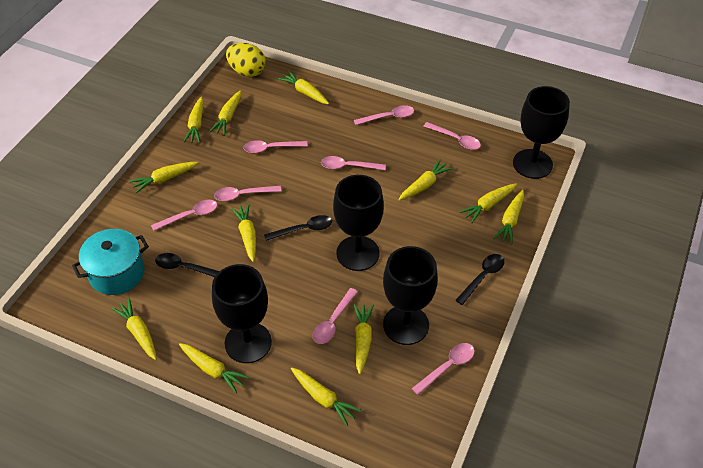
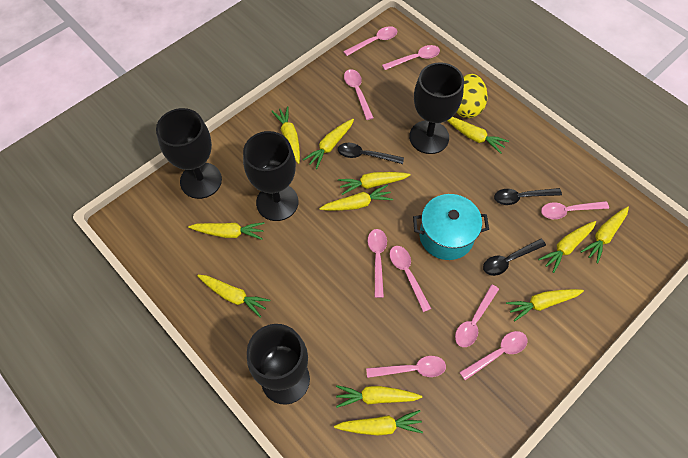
pink spoon: [151,200,217,231] [214,186,282,201] [243,140,308,153] [313,288,358,344] [321,156,386,170] [354,105,414,125] [412,343,475,395] [424,122,481,150] = 8 -> [343,26,397,56] [344,69,373,120] [366,356,446,378] [368,229,387,298] [382,45,440,70] [390,246,431,312] [455,284,499,347] [459,331,528,380] [541,201,609,219] = 9

